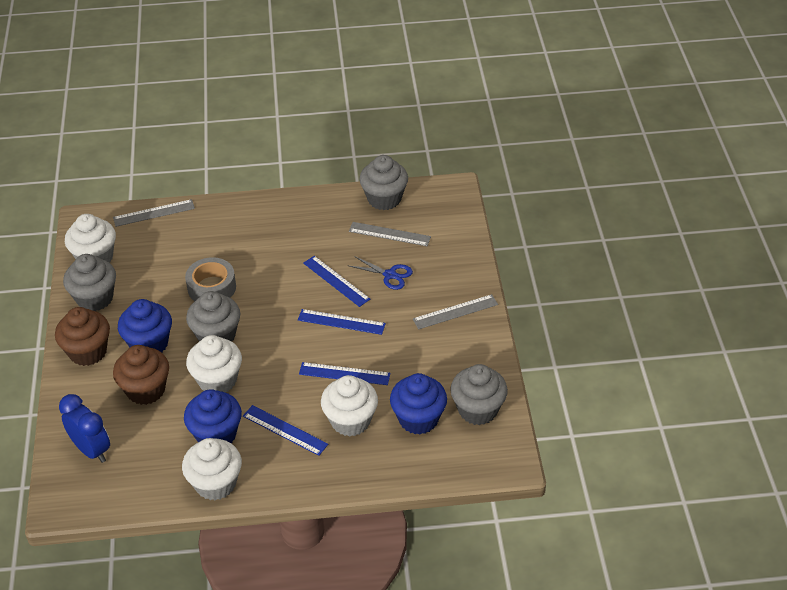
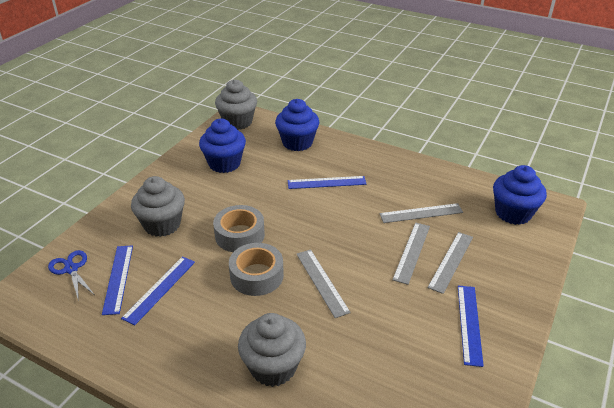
blue clock: [59,394,110,463] = 1 -> none = 0
brown cupcake: [55,307,110,366] [113,345,169,405] = 2 -> none = 0
grey cupcake: [63,254,116,311] [186,291,240,341] [360,155,408,210] [450,364,508,425] = 4 -> [131,176,185,237] [215,79,257,130] [238,313,306,387] = 3
grey ruler: [113,199,195,227] [349,222,431,246] [413,294,498,329] = 3 -> [296,249,351,318] [379,203,463,223] [392,223,430,285] [427,232,473,294] = 4
grey tape: [185,257,236,301] = 1 -> [213,205,265,252] [229,243,284,296] = 2
white cupcake: [65,214,116,263] [182,438,242,500] [186,335,242,392] [321,375,378,437] = 4 -> none = 0

